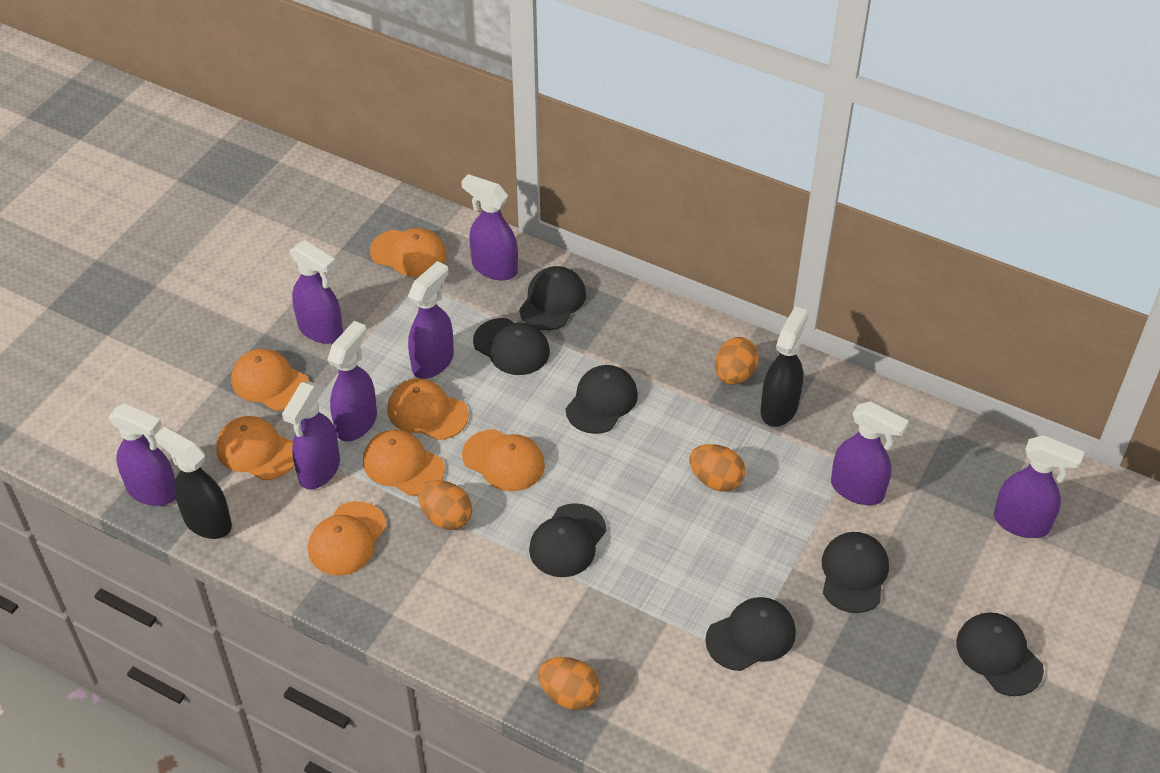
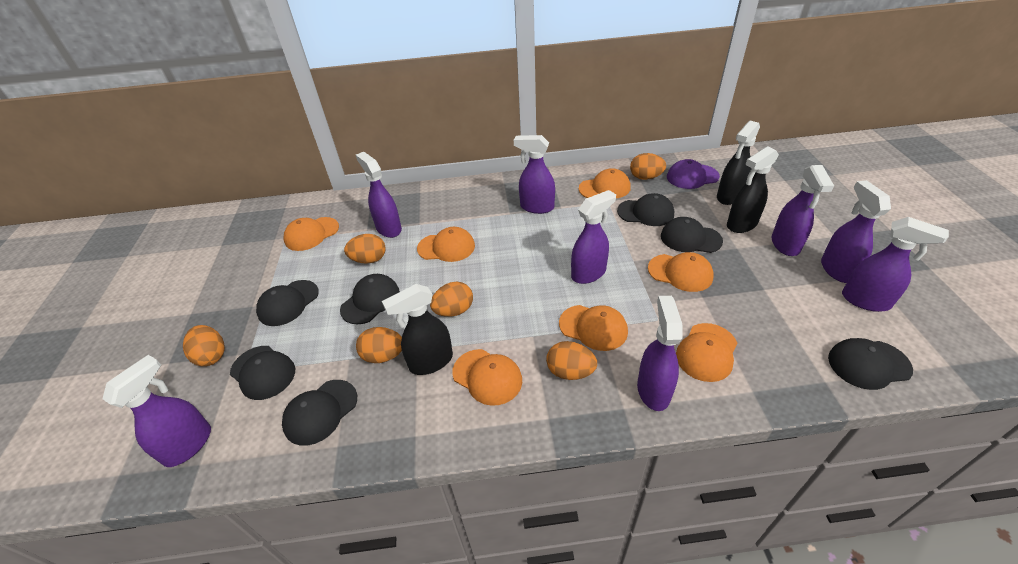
black spray bottle: [154,427,232,539] [761,306,808,427] = 2 -> [382,284,453,375] [717,120,760,205] [727,146,779,233] = 3
orange egg: [418,480,472,530] [538,657,600,710] [689,444,745,492] [715,337,759,385] = 4 -> [183,325,225,366] [344,234,386,264] [356,327,402,363] [430,282,473,317] [546,341,597,380] [630,153,666,180] = 6
purple cap: none = 0 -> [667,159,720,189] = 1

